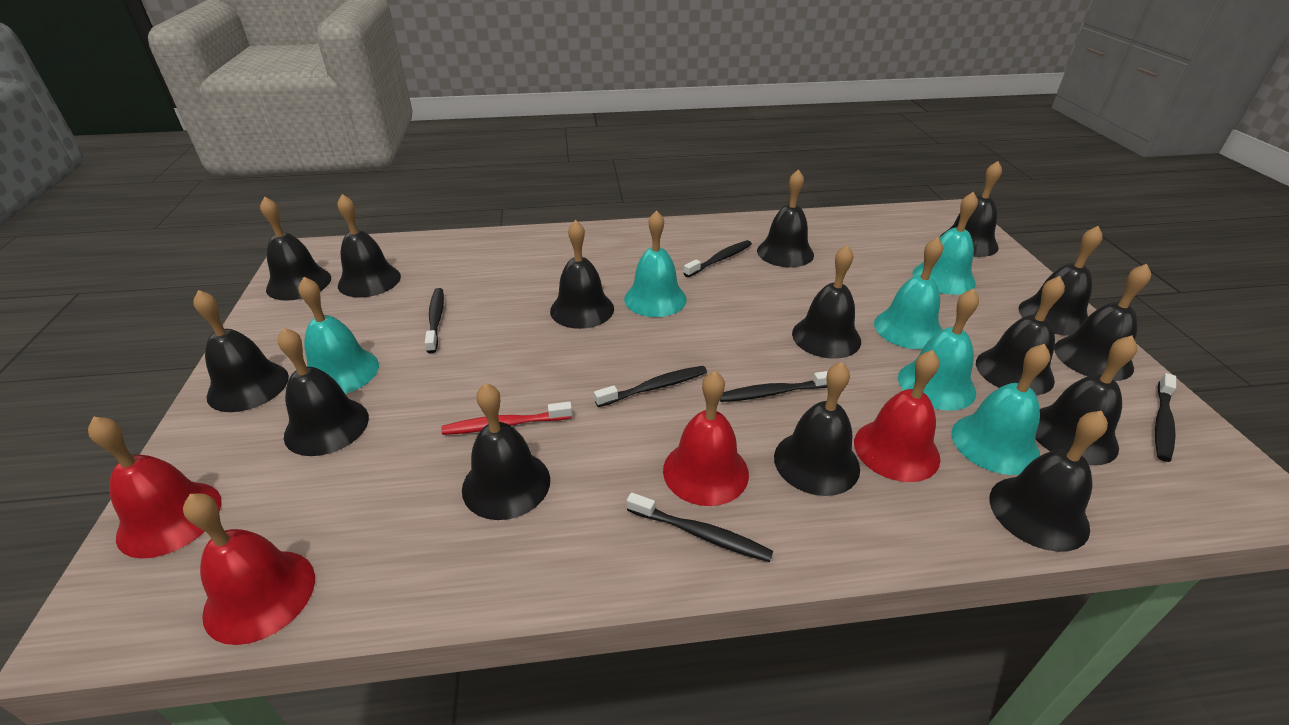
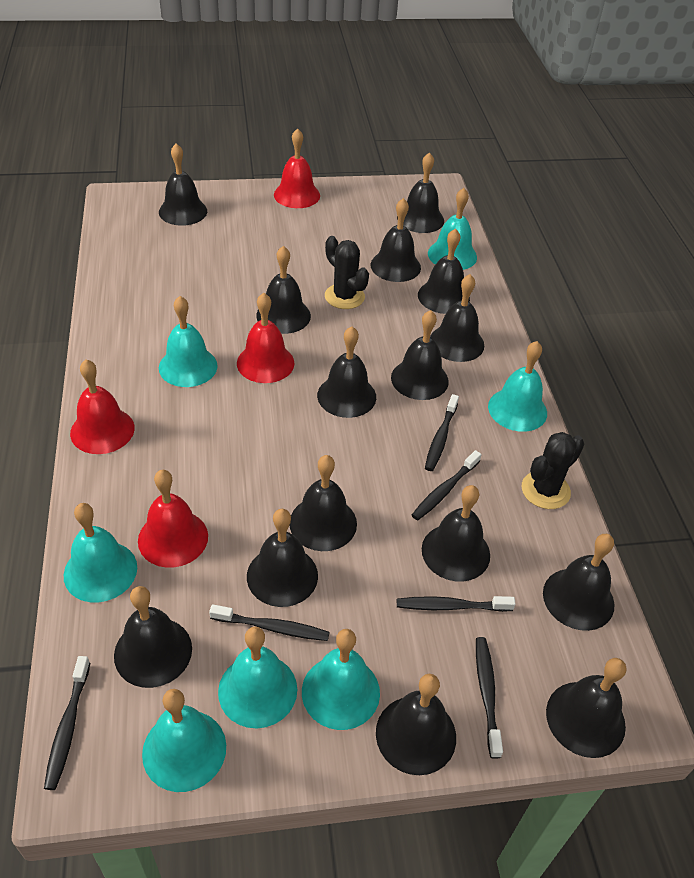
black cactus: none = 0 -> [325,236,369,309] [521,432,584,509] = 2
red toothbrush: [441,401,572,435] = 1 -> none = 0
turquoise bell: [299,277,379,394] [624,210,687,317] [874,237,943,349] [898,289,979,410] [912,192,978,295] [951,344,1050,475] = 6 -> [64,503,137,602] [142,689,226,792] [159,296,218,387] [218,627,297,728] [302,629,380,730] [428,188,477,270] [488,341,547,432] = 7

